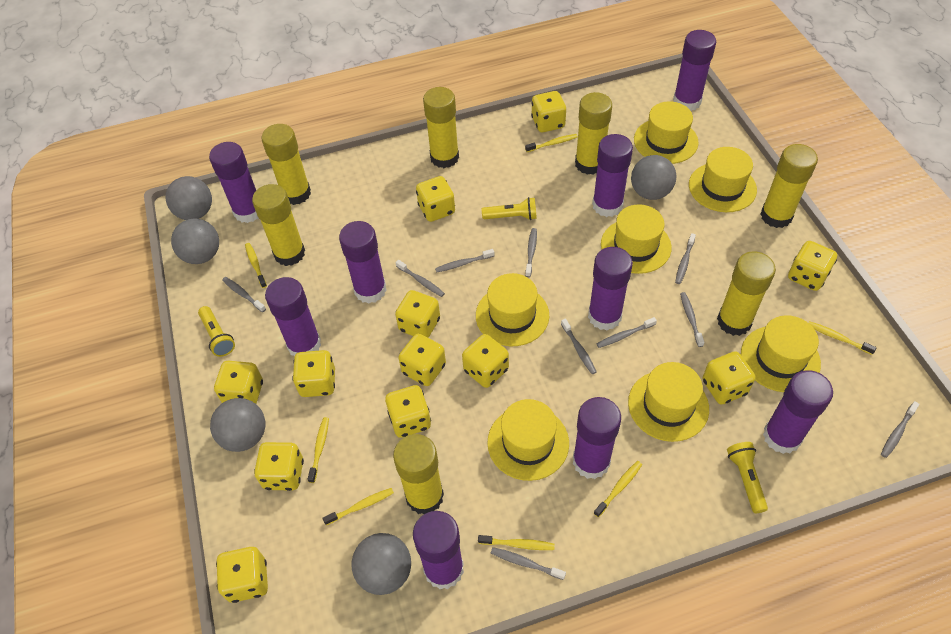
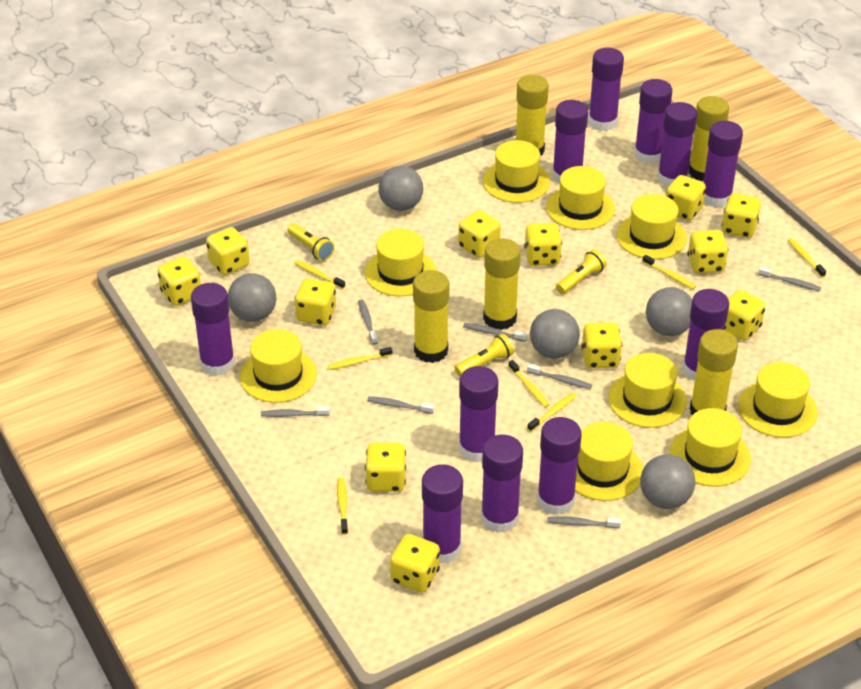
grey toothbrush: [222,277,266,312] [395,260,445,297] [435,249,494,272] [491,547,566,580] [525,228,537,277] [561,318,597,374] [597,317,657,348] [675,233,696,284] [680,292,705,347] [881,401,920,458] = 10 -> [261,407,330,417] [358,299,378,345] [367,396,434,414] [463,323,527,342] [527,364,592,389] [547,516,621,528] [759,267,821,291] = 7
purple glue stick: [209,142,259,223] [265,277,321,356] [339,221,387,304] [413,511,464,589] [573,397,621,479] [588,247,633,330] [592,134,633,217] [673,30,716,111] [763,370,833,454] = 9 -> [191,283,235,376] [422,464,463,564] [459,366,499,462] [481,435,523,533] [537,417,582,515] [552,100,588,184] [588,48,624,131] [634,79,673,164] [657,102,697,187] [683,289,730,380] [703,121,743,208] = 11
yellow glue stick: [252,184,305,266] [261,124,311,205] [393,434,444,514] [423,87,459,168] [575,92,612,175] [717,251,776,336] [760,144,818,228] = 7 -> [413,270,450,363] [483,238,521,330] [516,75,549,156] [689,96,729,181] [690,329,738,415] = 5
yellow hat: [476,273,549,346] [487,399,569,481] [601,204,672,274] [628,362,709,442] [634,101,699,164] [689,147,757,212] [741,315,821,392] = 7 -> [240,329,317,403] [365,229,437,296] [483,140,550,203] [546,166,615,230] [575,422,643,501] [608,353,687,428] [616,194,687,259] [669,408,751,487] [738,362,818,438] = 9

